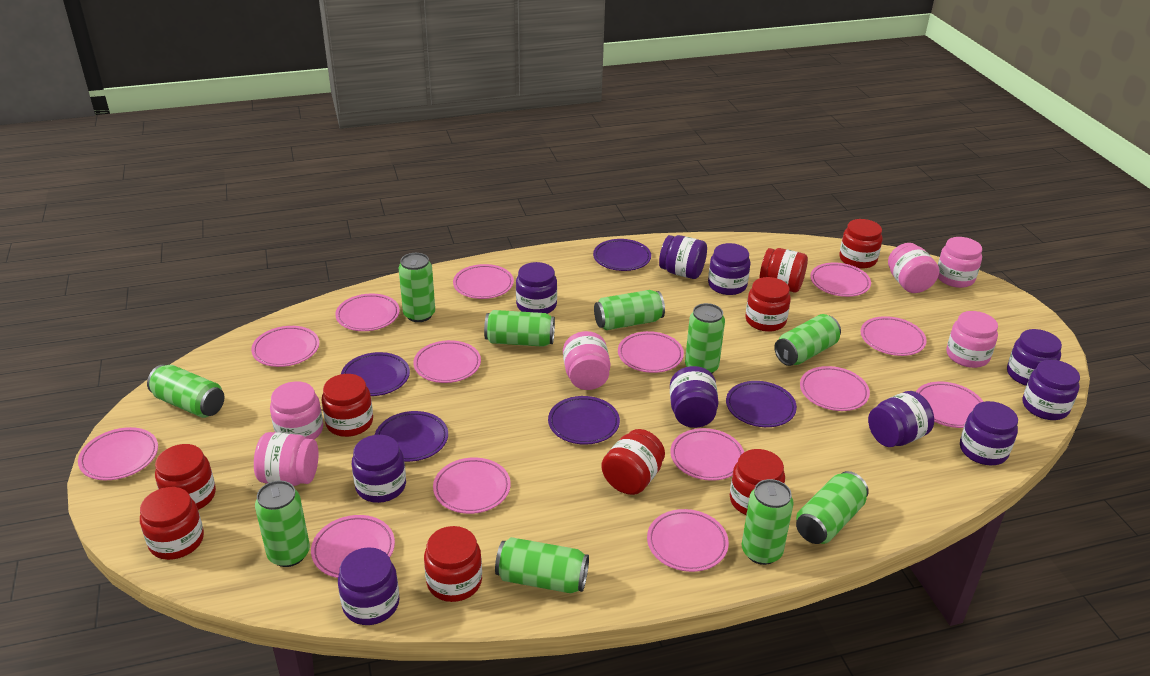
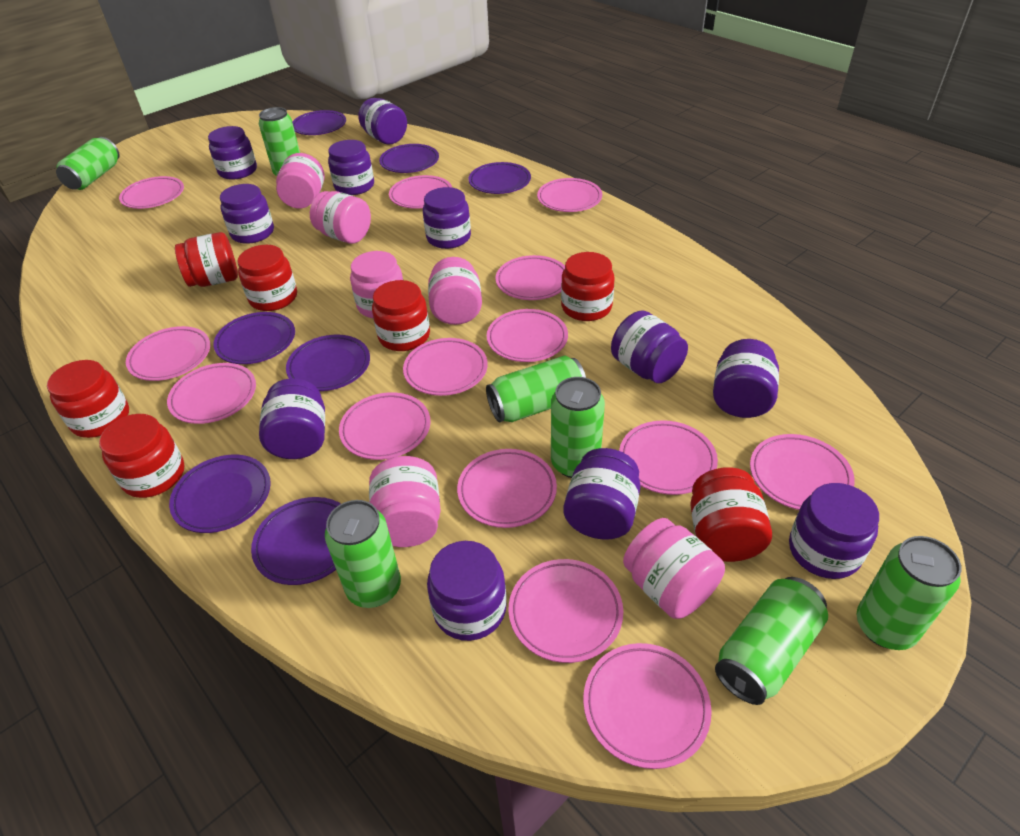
green can: [147,364,224,418] [255,481,310,567] [399,253,435,322] [484,310,555,347] [495,537,589,593] [594,290,665,330] [685,303,725,374] [742,479,793,565] [774,314,841,366] [796,471,869,544] = 10 -> [56,137,120,190] [259,107,300,176] [325,500,401,608] [486,356,586,422] [551,377,605,478] [715,577,828,705] [857,536,961,650] = 7
purple jar: [338,547,400,625] [352,435,406,503] [516,262,557,314] [659,235,707,279] [670,366,718,428] [708,243,751,295] [868,391,934,447] [960,401,1018,465] [1007,329,1062,386] [1022,360,1080,420] = 10 -> [208,126,257,180] [220,184,274,244] [259,378,325,459] [328,140,374,195] [358,98,407,145] [423,187,471,249] [427,541,507,641] [564,448,641,540] [611,311,688,383] [713,339,779,418] [789,483,879,579] = 11
purple plate: [341,352,410,396] [375,411,448,462] [548,396,620,445] [593,239,651,271] [726,381,797,427] = 5 -> [169,455,271,533] [213,312,295,364] [251,497,341,585] [286,335,370,391] [292,110,346,135] [379,144,439,173] [468,162,531,194] = 7
red jar: [140,487,204,560] [155,444,216,510] [322,374,373,437] [424,526,482,602] [601,429,665,495] [730,449,785,515] [745,277,791,332] [759,248,808,293] [839,219,883,269] = 9 -> [47,360,129,438] [99,414,184,498] [175,232,238,287] [238,245,297,311] [372,280,430,351] [561,252,614,321] [690,467,772,562] = 7

